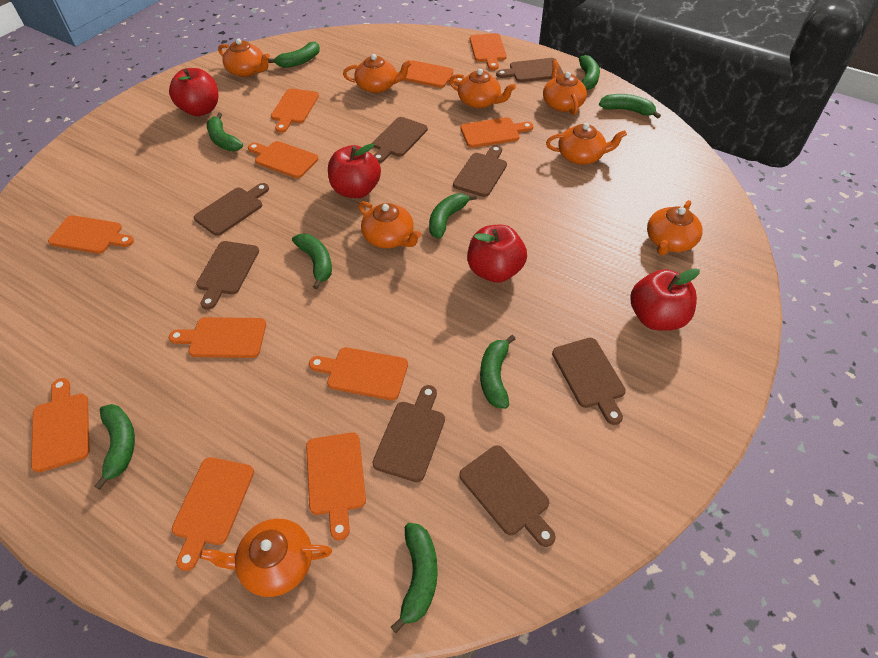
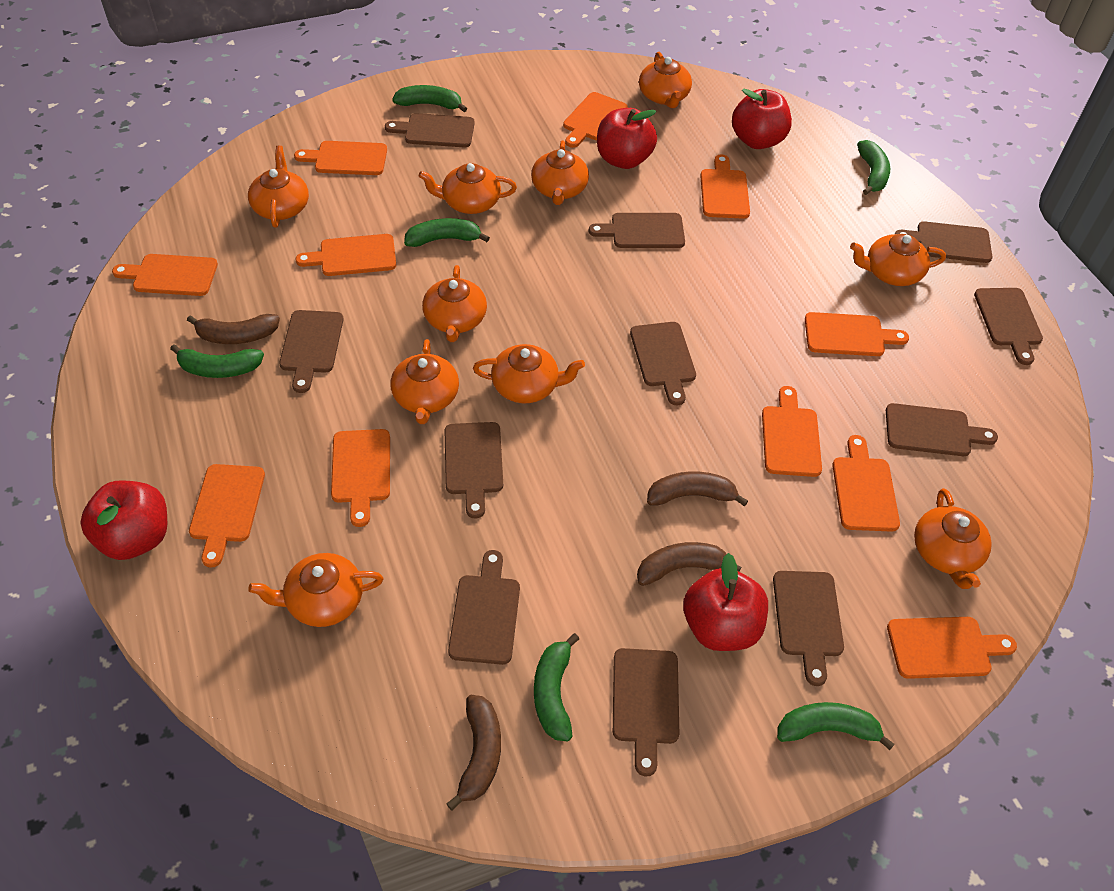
brown banana: none = 0 -> [187,314,280,344] [446,695,501,811] [637,542,741,586] [647,472,748,507] = 4
brown cutting board: [194,183,269,236] [196,241,259,310] [372,117,428,163] [372,385,445,482] [453,145,507,197] [459,445,556,547] [496,58,564,82] [552,338,626,425] = 8 -> [279,310,343,393] [385,113,475,147] [445,422,503,519] [448,550,520,665] [589,213,685,248] [613,648,679,777] [630,322,696,405] [773,571,844,686] [886,403,998,456] [895,221,993,263] [974,288,1043,365] = 11
green banana: [94,404,135,490] [207,113,243,151] [268,41,320,68] [292,234,332,289] [391,523,438,633] [429,193,477,239] [480,335,515,409] [579,55,600,90] [599,94,661,119] = 9 -> [170,344,264,378] [392,85,467,112] [404,218,490,247] [534,633,579,742] [777,702,895,750] [857,140,890,195] = 6
orange teapot: [200,519,332,597] [218,38,270,77] [343,54,412,93] [359,201,421,248] [449,69,516,109] [543,59,587,115] [546,123,627,165] [647,200,703,255] = 8 -> [248,145,309,227] [248,553,383,627] [390,339,459,424] [418,163,517,214] [422,265,487,342] [473,344,585,403] [531,141,589,205] [639,52,692,108] [850,234,946,286] [914,488,992,589] = 10

